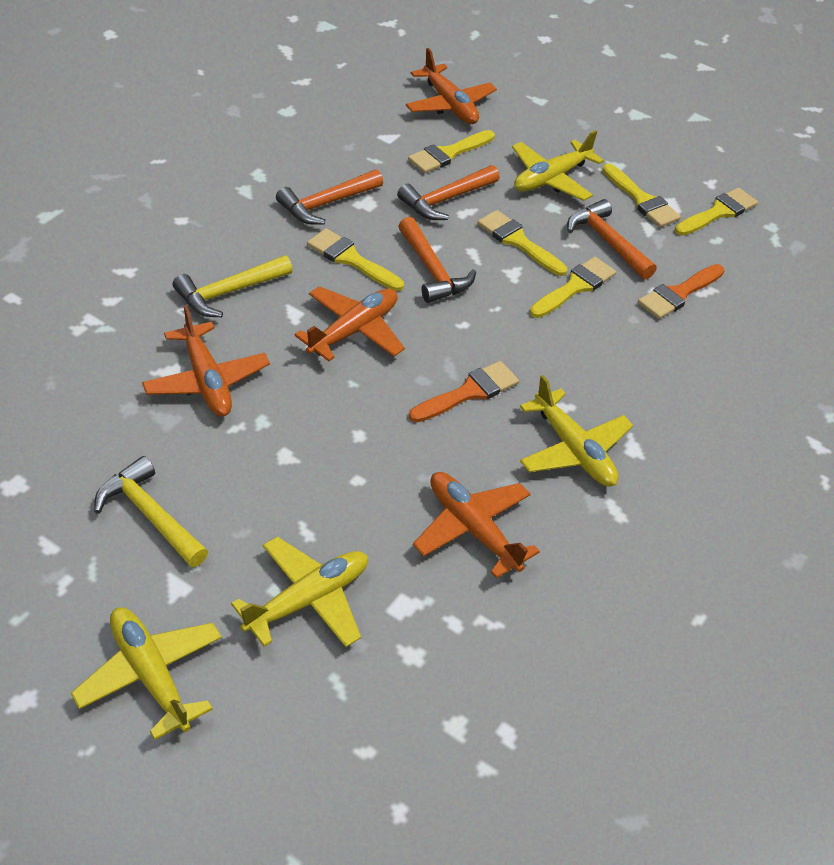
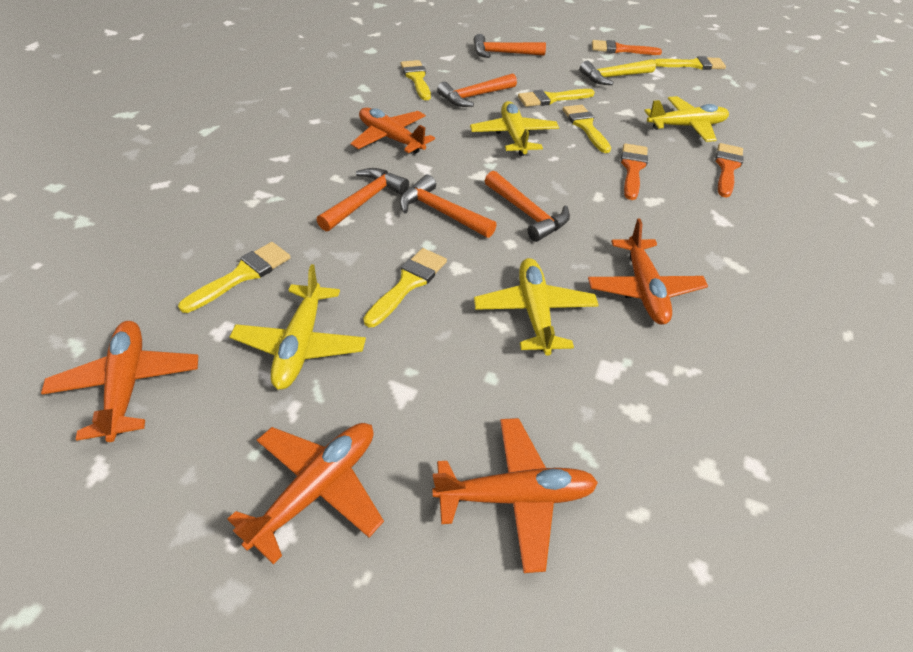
orange brush: [409,361,519,423] [638,264,725,319] = 2 -> [592,40,662,55] [621,143,648,200] [715,143,744,197] = 3
orange hammer: [276,169,383,225] [397,165,500,220] [398,217,476,303] [567,199,657,279] = 4 -> [317,168,409,232] [400,175,497,238] [437,73,517,107] [474,34,546,58] [485,171,570,242] = 5
orange plane: [142,305,270,416] [294,286,405,361] [406,48,497,124] [413,472,540,579] = 4 -> [41,321,198,442] [227,423,384,564] [351,108,435,154] [432,418,598,573] [588,218,708,325] = 5
yellow hammer: [94,456,208,568] [173,255,293,317] = 2 -> [580,59,656,85] = 1

